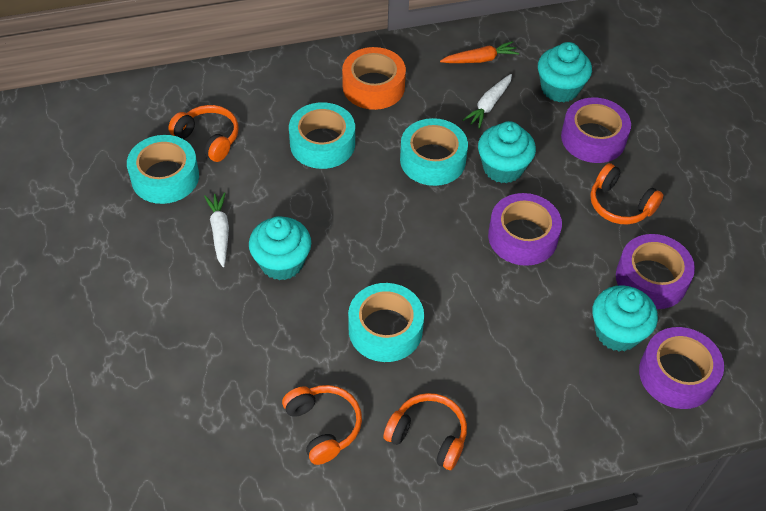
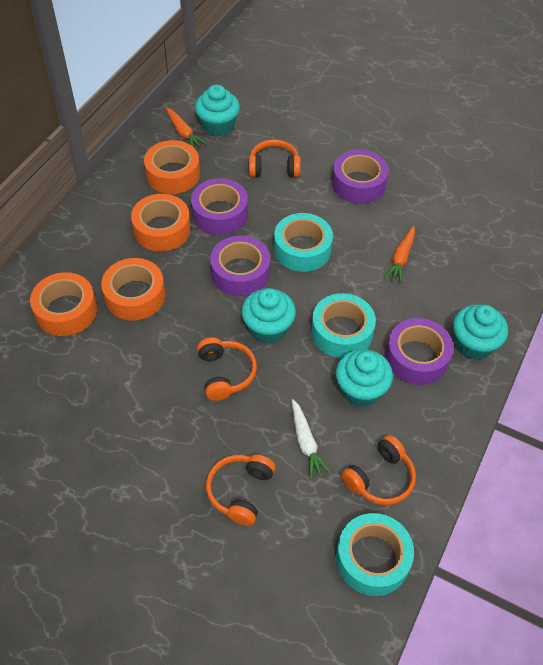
orange carrot: [440,41,519,63] = 1 -> [166,107,207,147] [384,226,415,283] = 2
orange tape: [342,47,406,110] = 1 -> [30,272,97,336] [101,258,165,320] [131,194,191,251] [144,140,200,194] = 4
turquoise tape: [127,135,199,204] [289,102,355,169] [348,283,424,362] [400,118,468,186] = 4 -> [274,213,333,272] [311,293,376,358] [336,513,414,596] = 3
white carrot: [204,192,229,267] [463,74,512,129] = 2 -> [292,399,331,479] = 1

